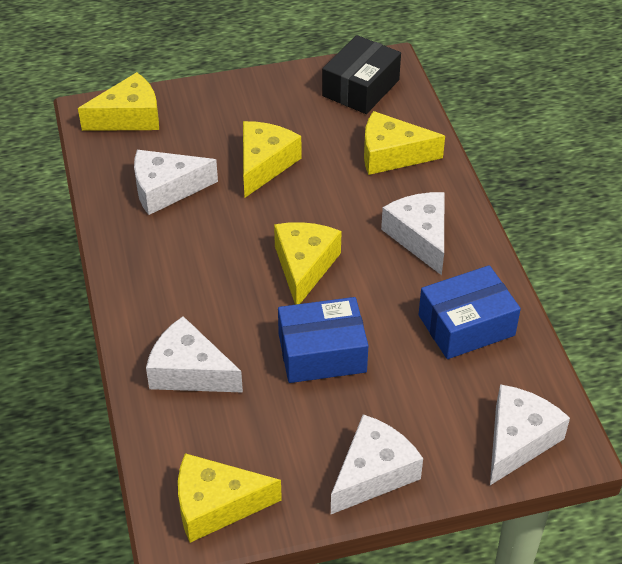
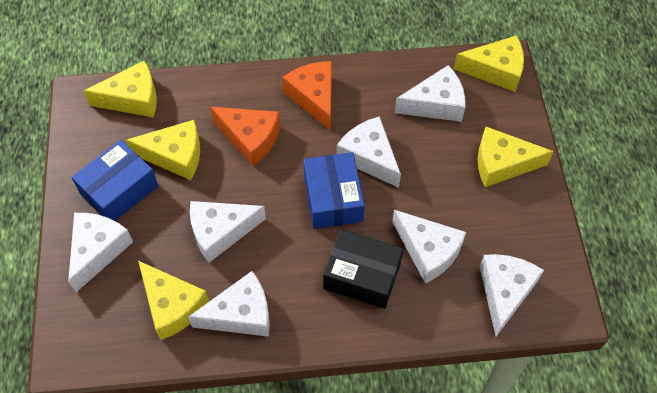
orange cheese: none = 0 -> [210,107,280,166] [282,61,332,131] = 2
white cheese: [134,150,218,215] [146,316,243,393] [331,414,423,514] [381,192,444,275] [490,384,570,485] = 5 -> [68,213,133,292] [188,271,270,337] [190,201,266,263] [337,116,401,188] [392,210,466,284] [395,65,465,122] [479,254,544,337] = 7

